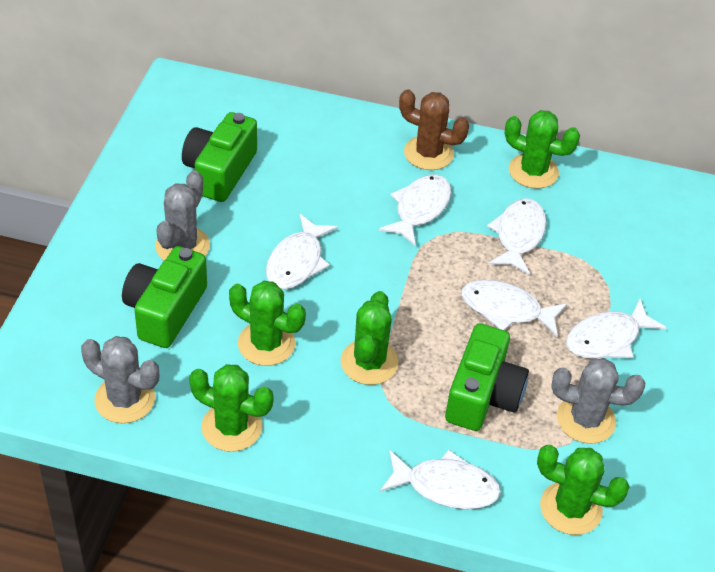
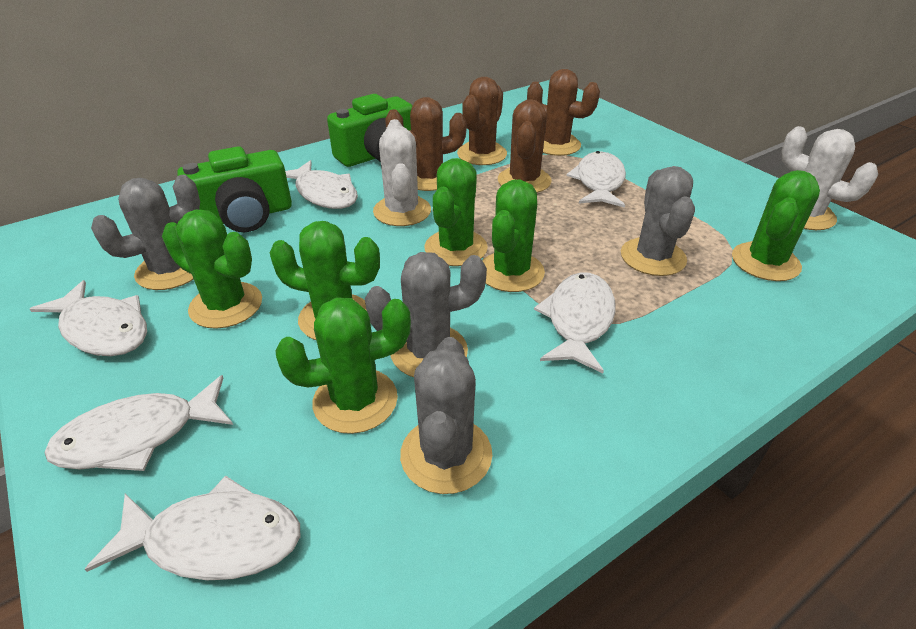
brown cactus: [399,89,469,170] = 1 -> [385,97,467,191] [457,77,507,165] [498,99,552,193] [527,69,600,156] = 4
green cactus: [189,364,274,452] [229,281,306,366] [341,291,398,385] [505,110,580,189] [537,445,630,535] = 5 -> [162,210,262,329] [270,221,380,340] [275,297,411,434] [424,158,488,266] [482,180,545,292] [732,170,820,281] = 6
green camera: [122,246,207,348] [182,112,257,202] [445,323,529,431] = 3 -> [177,146,292,232] [327,94,412,167] = 2
grey cactus: [81,336,159,423] [155,170,210,261] [551,358,645,444] = 3 -> [91,175,200,290] [365,252,487,377] [400,337,493,494] [621,166,695,276] = 4
white cactus: none = 0 -> [373,119,431,226] [781,126,878,230] = 2

